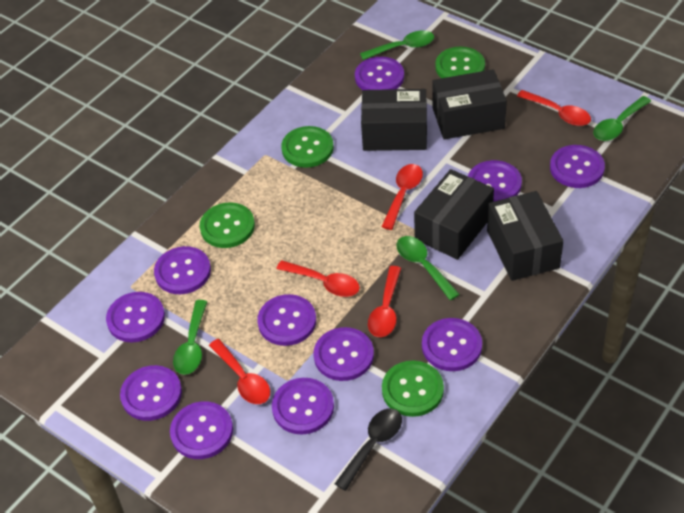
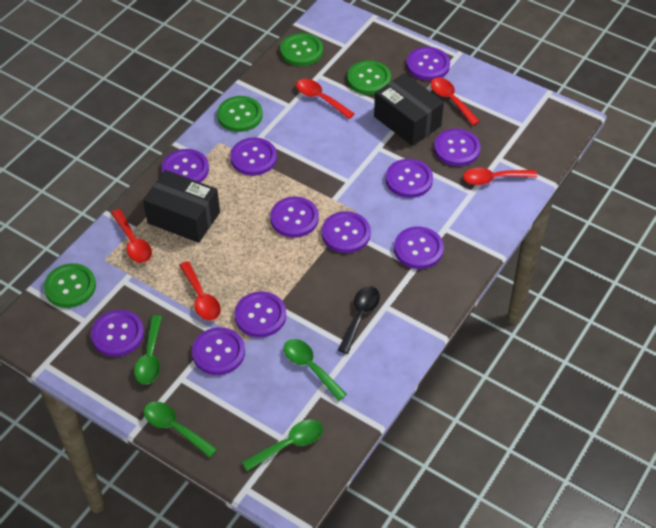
black box: [361,89,427,151] [414,169,494,260] [433,69,507,139] [487,191,563,281] = 4 -> [143,170,220,243] [374,73,444,146] = 2

